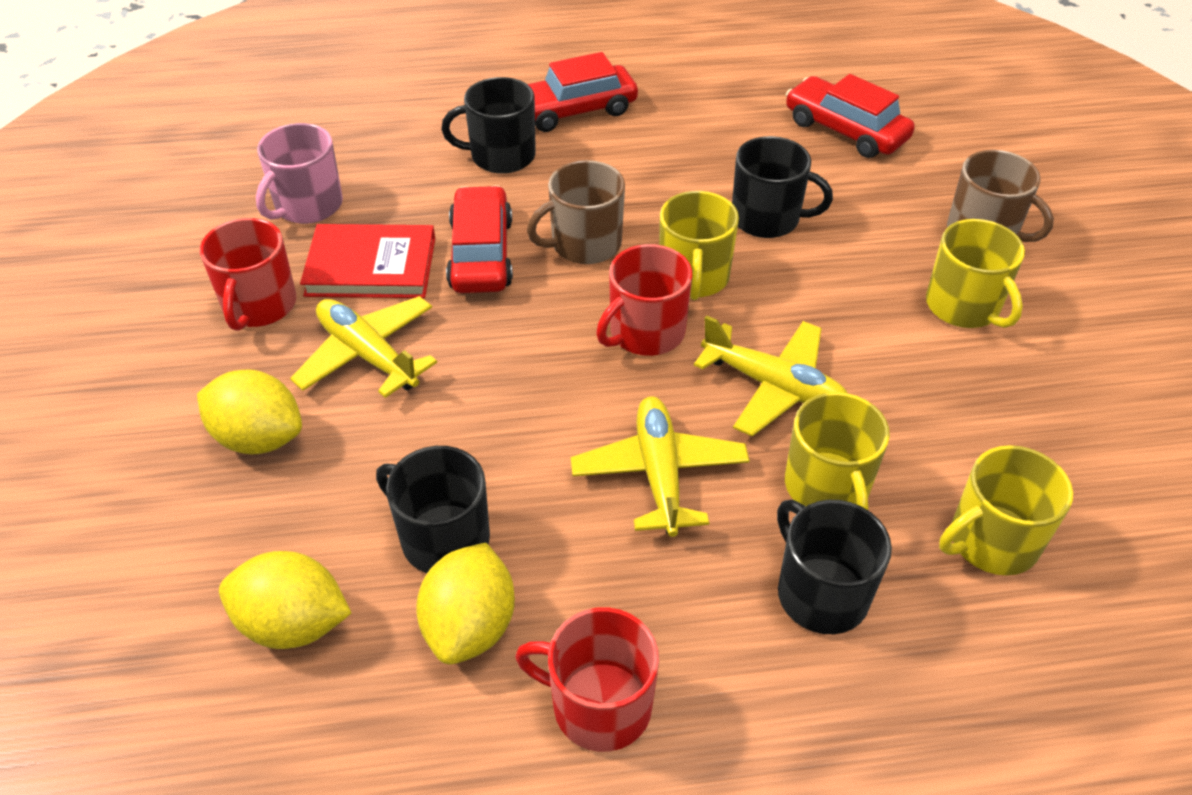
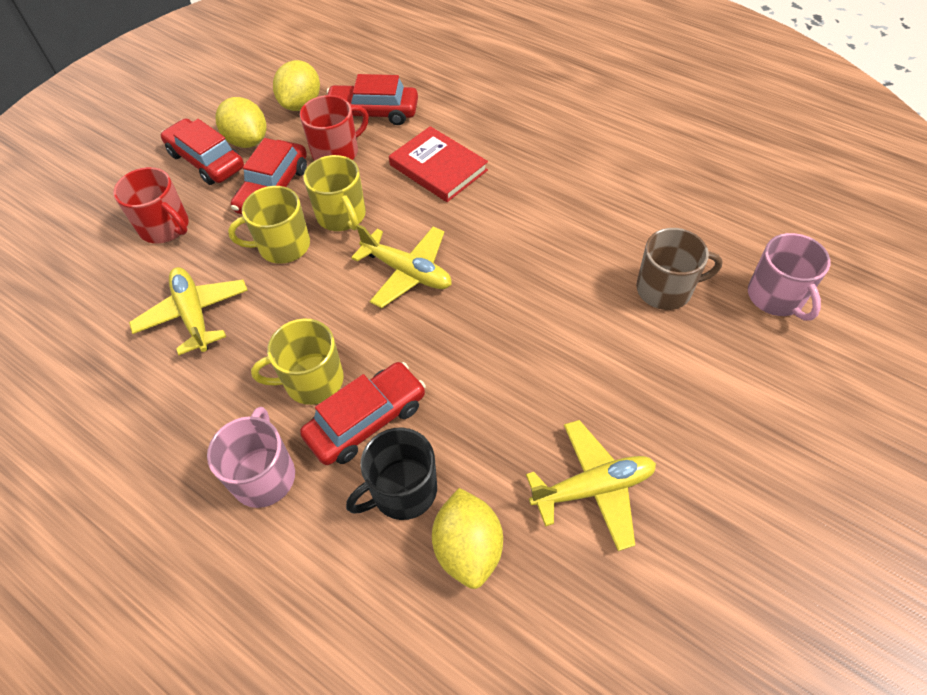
black mug: [376,446,490,573] [441,77,536,174] [732,136,833,238] [777,500,892,634] = 4 -> [346,428,437,520] = 1
brown mug: [527,160,625,264] [947,150,1054,242] = 2 -> [636,228,723,310] = 1
pink mug: [256,123,343,224] = 1 -> [207,407,295,508] [748,233,831,321] = 2
red car: [446,185,513,293] [527,52,638,132] [786,74,915,158] = 3 -> [161,118,244,185] [231,138,307,214] [300,362,426,465] [327,74,418,125] = 4
red mug: [200,218,296,331] [515,607,659,752] [596,244,692,356] = 3 -> [113,167,189,243] [300,95,369,161] = 2
yellow mug: [659,191,739,300] [785,392,890,510] [926,219,1025,328] [939,445,1073,576] = 4 -> [228,186,310,264] [251,319,344,405] [303,155,366,231] = 3

